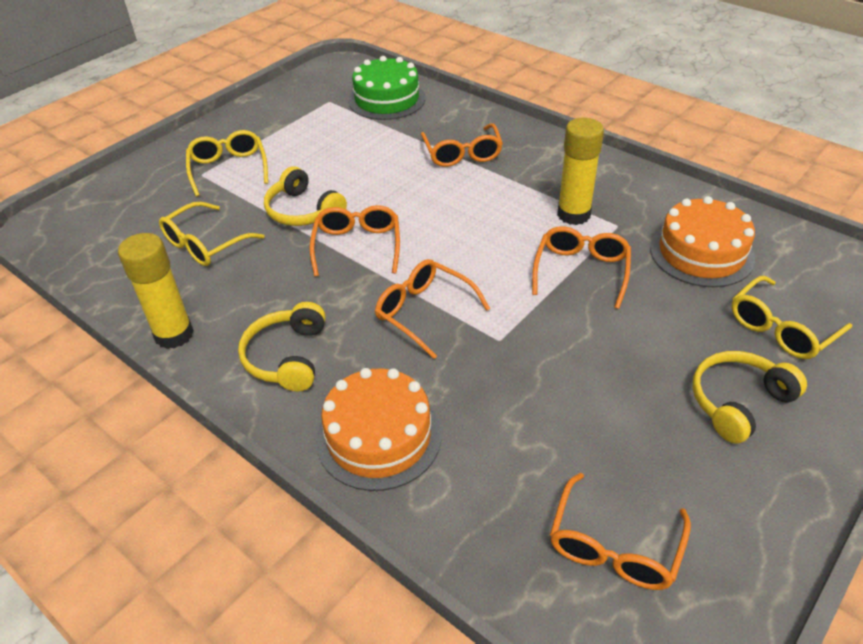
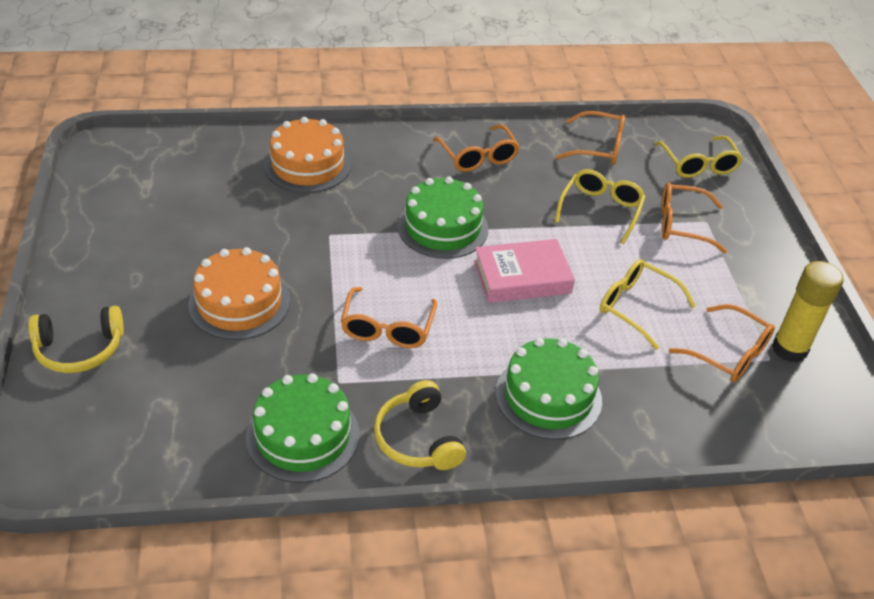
green cake: [348,56,426,120] = 1 -> [246,373,359,483] [397,176,488,259] [496,338,602,440] = 3
pink book: none = 0 -> [474,239,575,303] = 1
yellow glue stick: [118,233,194,349] [557,118,604,225] = 2 -> [772,261,844,362] = 1
yellow headphones: [238,302,326,392] [264,166,347,226] [692,351,807,444] = 3 -> [28,306,124,373] [374,380,466,470] = 2

